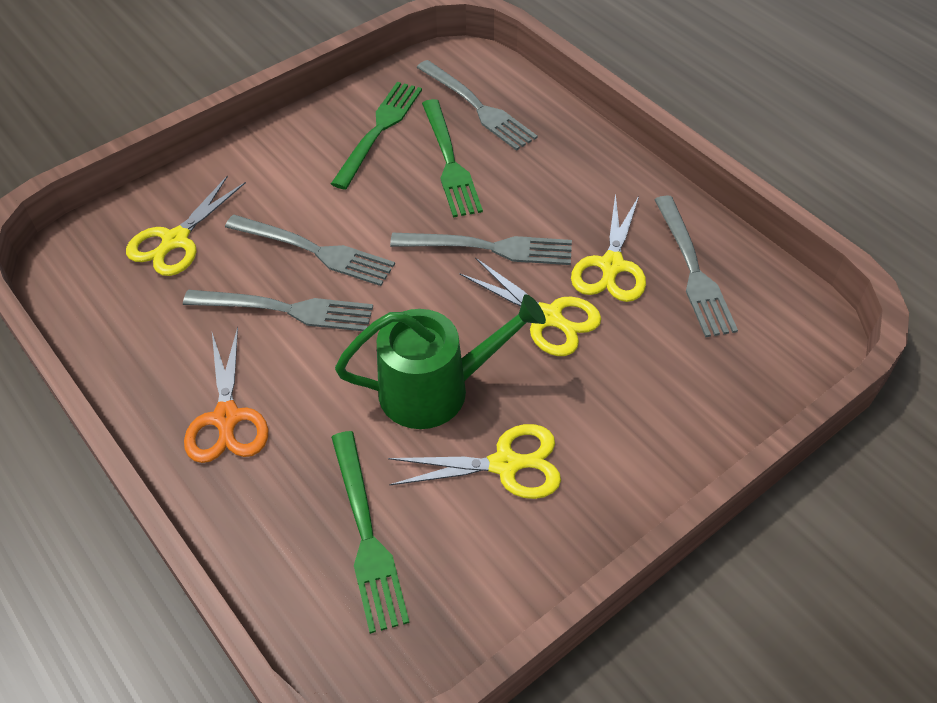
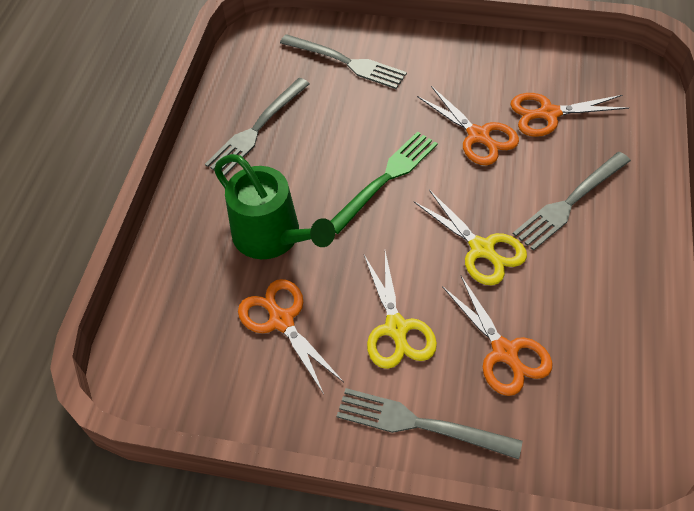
green fork: [331,82,422,190] [331,431,410,634] [422,99,483,218] = 3 -> [331,131,438,234] = 1
grey fork: [183,290,373,331] [225,215,395,286] [390,233,572,265] [416,60,538,151] [654,195,738,337] = 5 -> [205,78,310,176] [280,34,407,89] [337,388,522,459] [513,152,631,251] = 4
orange scissors: [184,327,268,463] = 1 -> [238,279,344,394] [417,86,519,165] [442,276,553,396] [510,93,629,137] = 4
yellow scissors: [126,175,246,276] [388,424,561,499] [459,258,601,356] [571,193,646,302] = 4 -> [364,251,437,369] [414,190,527,285] = 2

